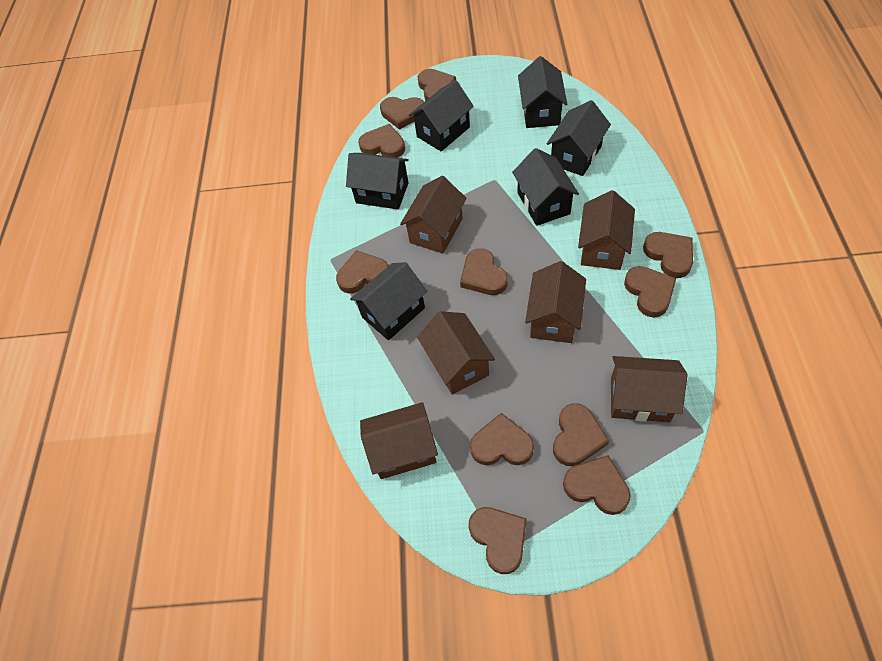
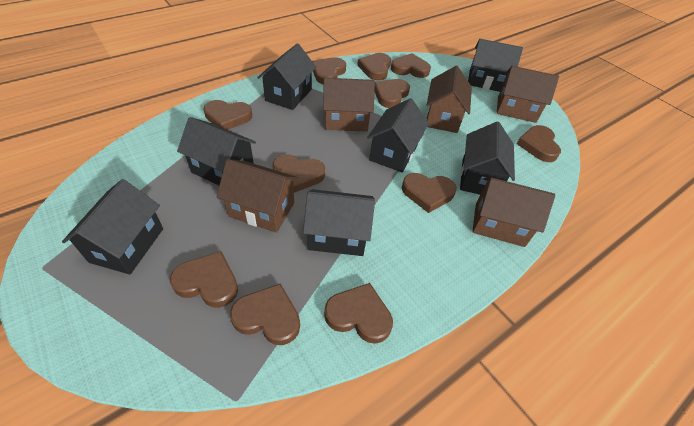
black house: [346,153,409,210] [350,262,428,340] [409,80,474,152] [512,148,579,226] [518,56,567,128] [547,100,611,176] = 6 -> [62,179,163,275] [177,117,256,185] [257,43,316,110] [303,189,375,256] [367,98,429,173] [460,121,515,195] [468,39,523,92] = 7
brown house: [360,402,438,479] [400,176,467,254] [417,311,495,395] [525,261,586,343] [578,190,635,270] [611,356,687,422] = 6 -> [216,159,298,233] [323,78,375,131] [426,66,472,133] [472,177,555,247] [497,66,559,123] = 5

